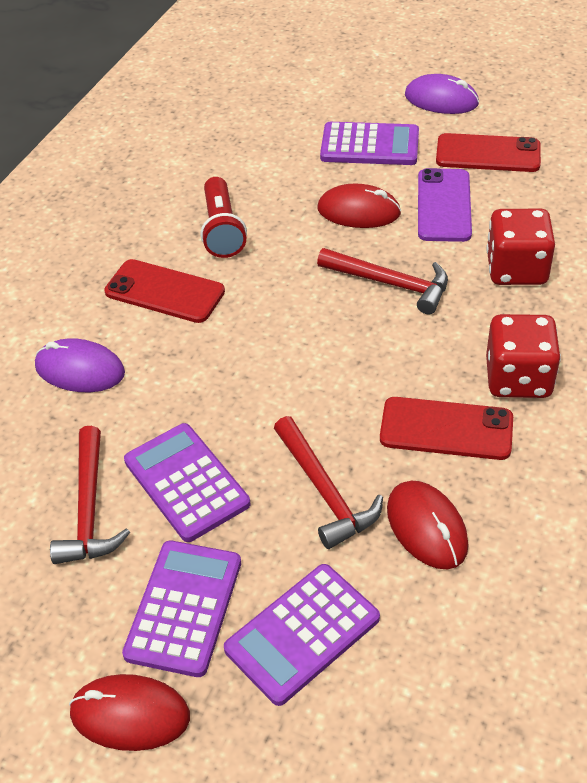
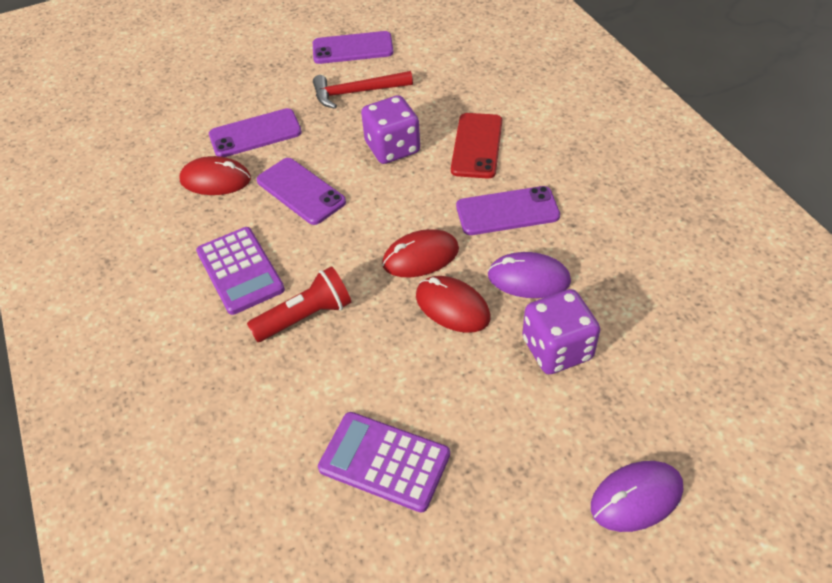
purple calculator: [122,540,241,677] [124,423,250,542] [224,564,380,706] [320,122,419,165] = 4 -> [196,227,285,315] [318,412,450,513] = 2
purple dice: none = 0 -> [361,95,420,164] [522,289,600,374] = 2
purple phone: [418,168,472,242] = 1 -> [209,108,302,157] [256,158,346,225] [313,31,393,64] [456,186,560,235] = 4
red dice: [486,209,555,285] [486,314,561,398] = 2 -> none = 0
red hammer: [50,426,130,564] [274,416,383,549] [317,248,448,314] = 3 -> [313,71,413,109] = 1
red phone: [104,259,225,323] [380,397,513,460] [436,133,541,172] = 3 -> [451,113,502,178] = 1

